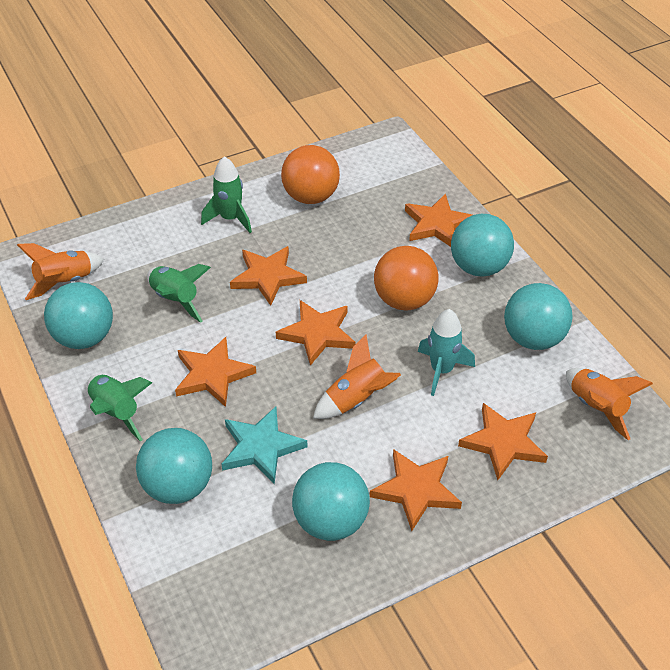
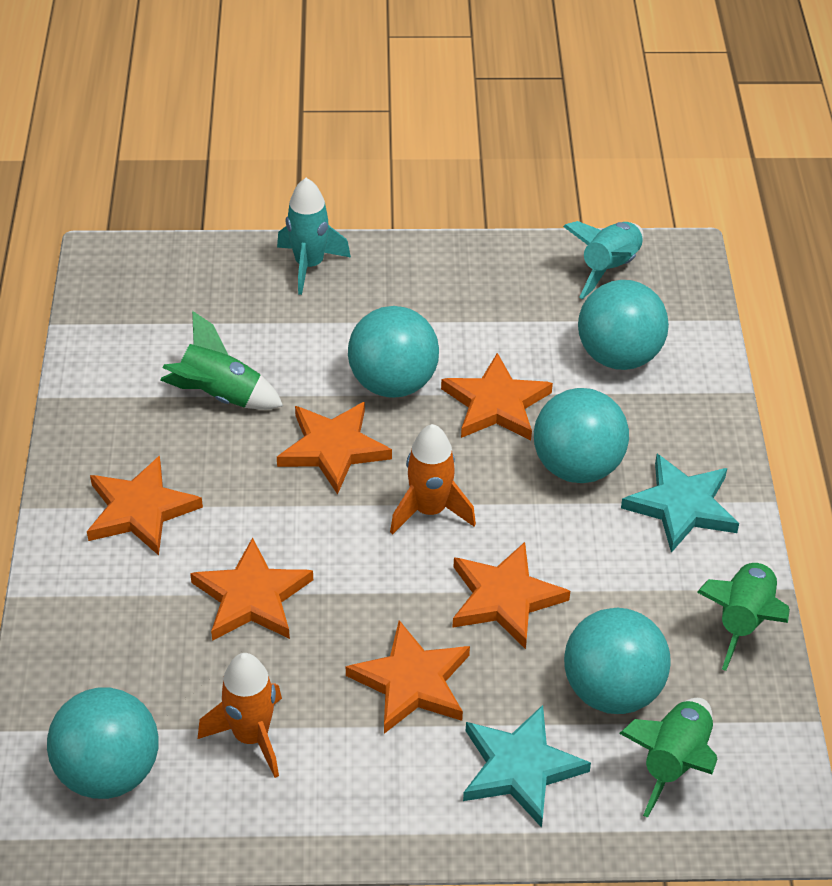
orange ball: [281,145,340,204] [374,246,439,310] = 2 -> none = 0
orange rocket: [17,243,104,300] [313,334,401,419] [566,368,653,440] = 3 -> [198,653,282,778] [390,424,476,535] = 2
turquoise rocket: [418,309,475,396] = 1 -> [277,178,351,295] [563,221,644,299] = 2
turquoise star: [222,407,308,484] = 1 -> [463,705,591,828] [621,454,739,553] = 2

